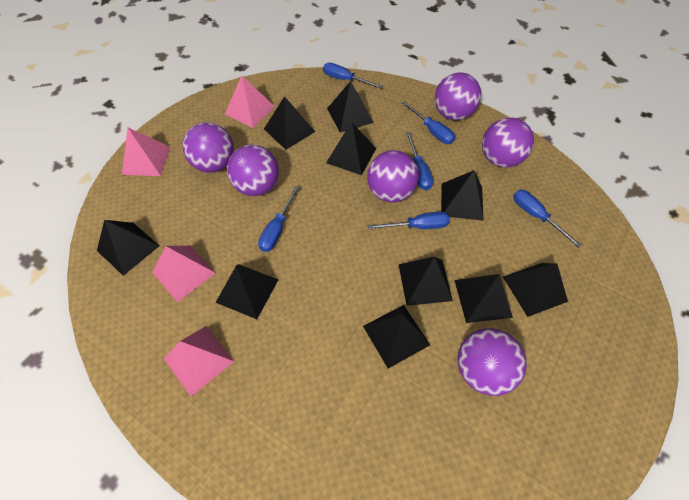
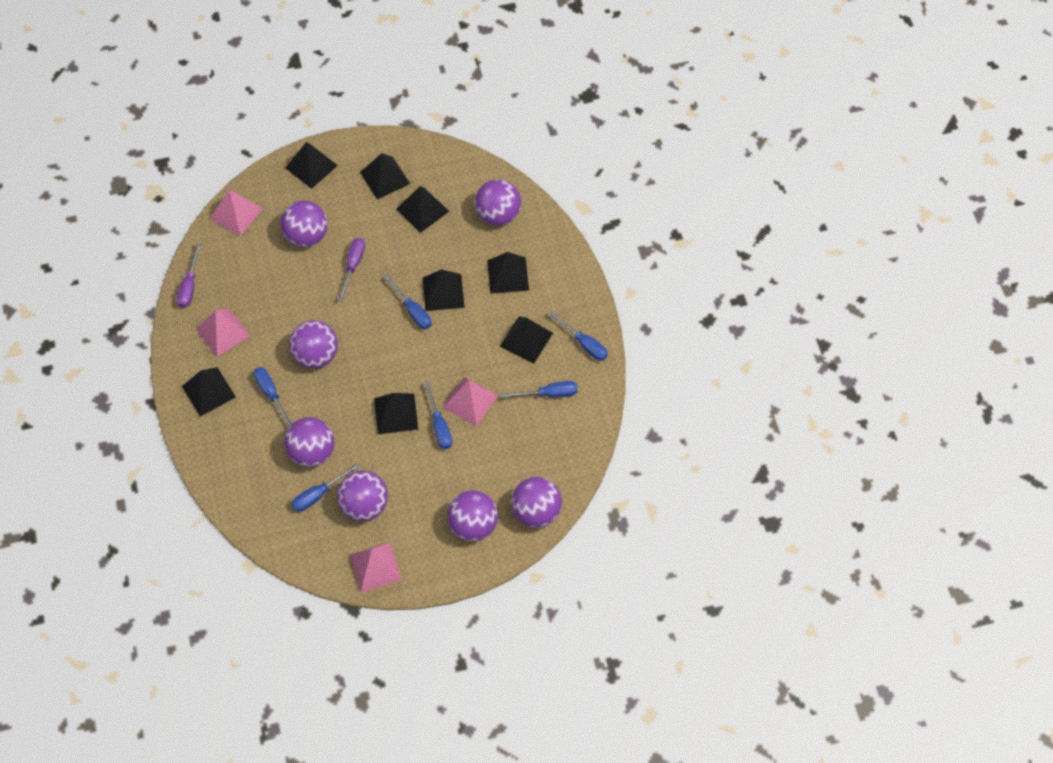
black pyramid: [97,220,159,276] [215,264,278,319] [264,96,315,150] [326,123,376,175] [327,81,374,132] [363,305,430,369] [399,256,453,306] [441,170,484,221] [454,274,513,323] [503,263,568,317] = 10 -> [182,367,236,417] [286,142,338,189] [360,153,410,199] [374,393,418,434] [396,186,449,233] [423,269,465,311] [487,252,529,294] [500,317,553,363] = 8
purple ball: [182,122,234,173] [227,145,279,196] [367,150,419,203] [435,72,481,120] [457,328,527,396] [482,117,534,168] = 6 -> [281,201,328,247] [284,417,335,467] [289,320,338,369] [337,470,388,521] [447,490,498,541] [475,179,521,226] [511,477,562,528] = 7
purple screwdriver: none = 0 -> [177,243,201,308] [338,238,365,302] = 2

